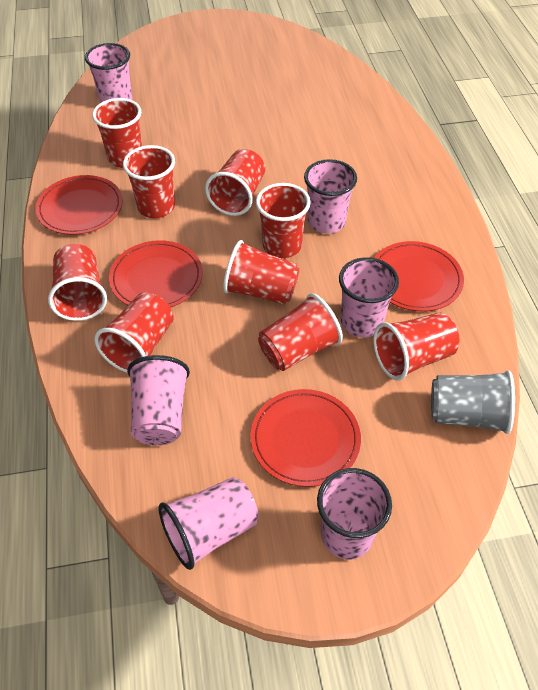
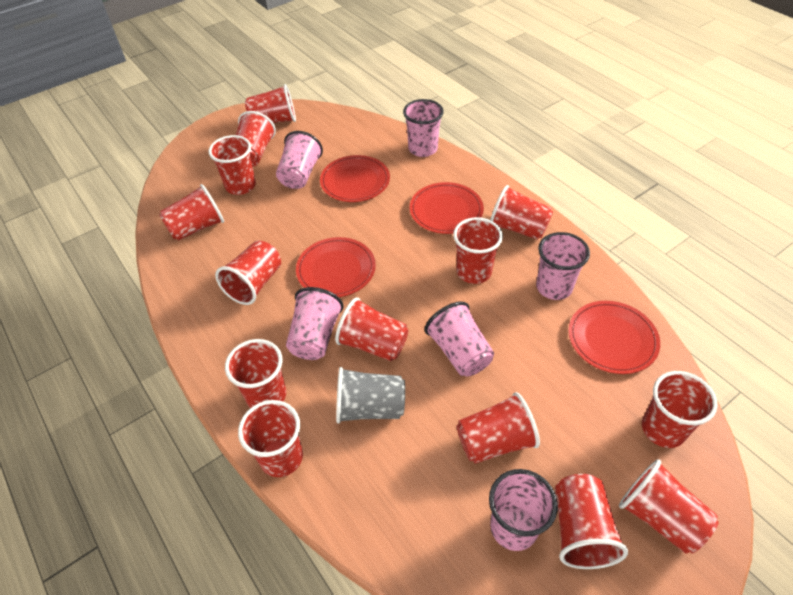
red cup: [48,244,107,321] [92,98,142,168] [94,293,174,373] [123,145,175,218] [205,149,265,216] [223,240,300,305] [256,183,311,258] [258,293,343,371] [373,313,459,380] = 9 -> [159,184,224,241] [208,135,256,195] [215,240,281,305] [225,339,286,408] [236,111,276,167] [238,400,303,477] [245,84,296,123] [335,298,409,361] [453,217,503,284] [457,392,540,464] [490,185,553,240] [555,474,628,569] [619,459,719,554] [642,371,717,448] = 14

